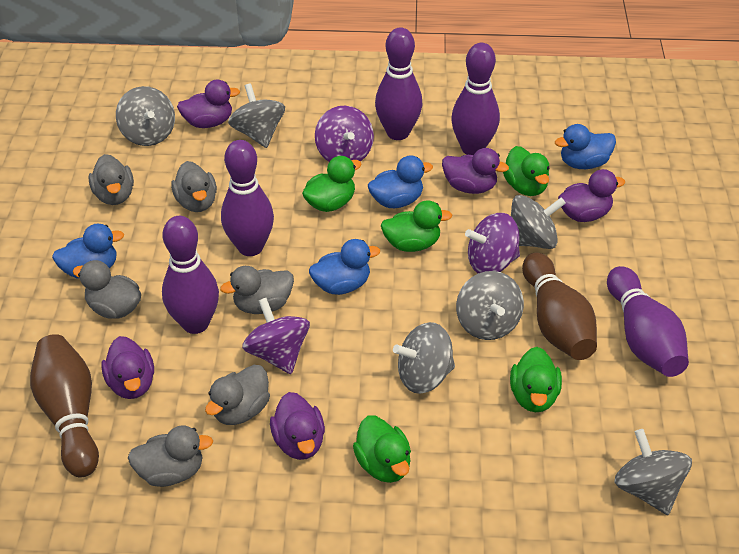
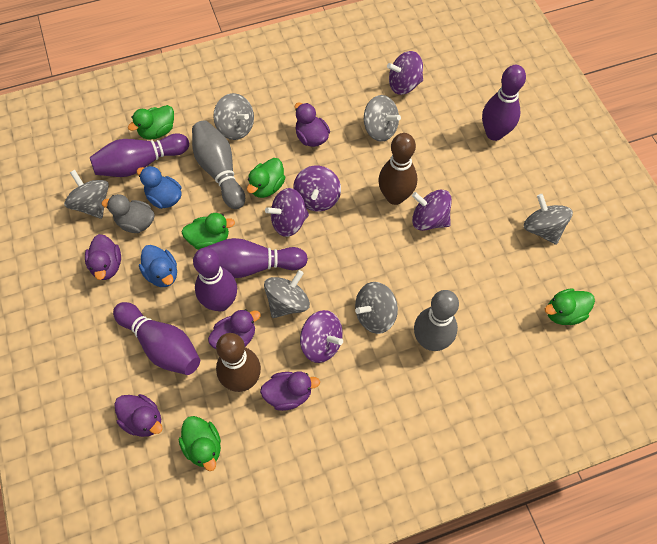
blue duck: [52,224,124,279] [309,239,380,295] [368,155,433,208] [555,124,616,169] = 4 -> [137,166,182,209] [139,245,177,287] = 2
grey bowling pin: none = 0 -> [192,121,245,209] [414,290,459,351] = 2
grey duck: [73,260,141,319] [88,154,134,205] [128,426,213,487] [171,161,217,212] [205,365,270,425] [220,266,294,314] = 6 -> [102,194,155,233] = 1
purple spinning top: [242,298,310,374] [315,106,374,162] [465,213,520,274] = 3 -> [265,188,309,237] [293,166,341,211] [300,310,343,363] [387,51,423,95] [412,189,452,231] = 5

